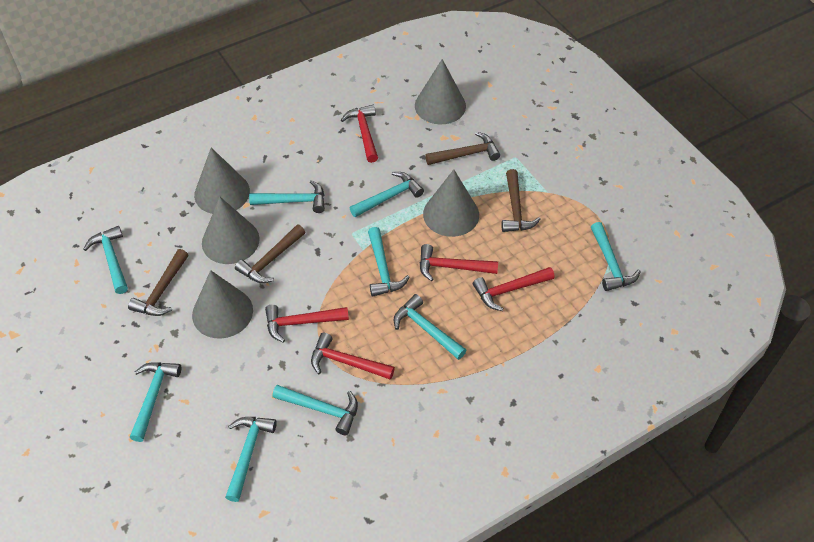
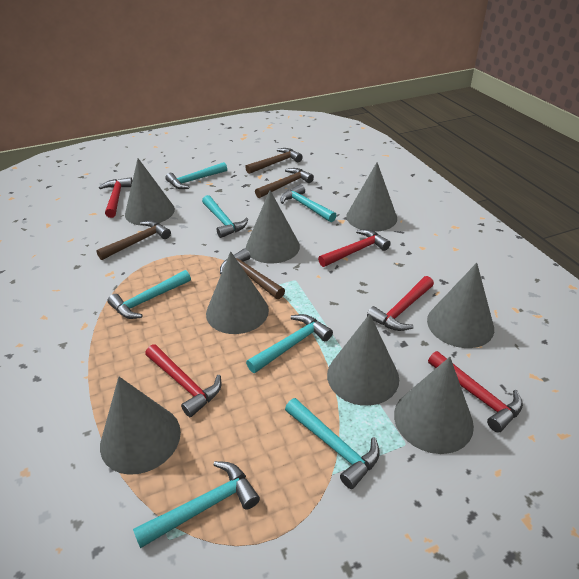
grey cone: [192,270,253,339] [194,148,250,214] [202,197,260,264] [415,59,466,124] [423,170,479,237] = 5 -> [100,377,181,475] [125,158,175,226] [206,251,269,334] [246,190,300,263] [327,314,399,406] [346,162,397,232] [394,357,474,454] [427,263,494,348] = 8
turquoise hammer: [83,226,128,294] [130,362,181,442] [225,417,277,502] [249,180,325,213] [272,385,358,435] [350,172,424,217] [368,227,410,297] [394,294,467,360] [591,222,641,291] = 9 -> [107,270,191,319] [133,461,260,548] [165,162,227,189] [202,195,248,238] [246,314,333,373] [280,184,337,222] [285,398,380,489] = 7

